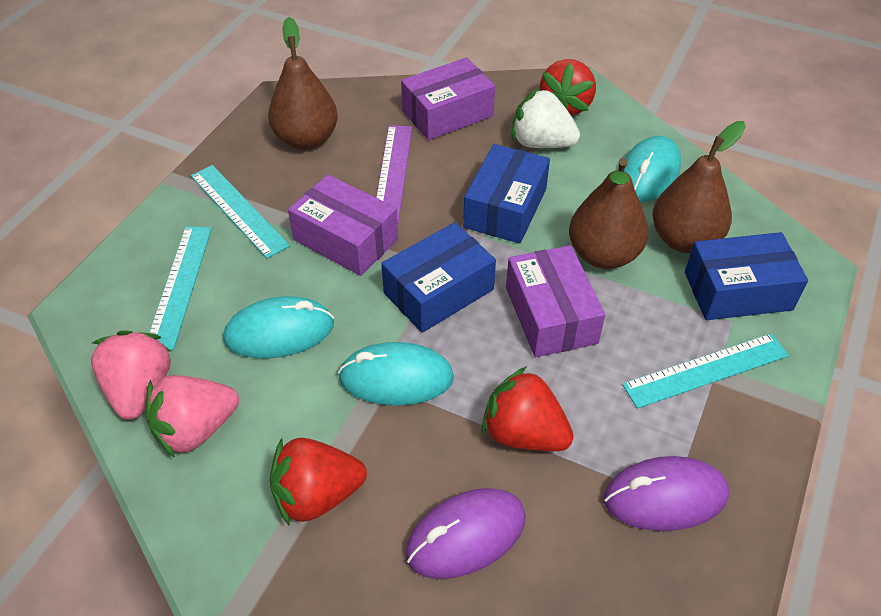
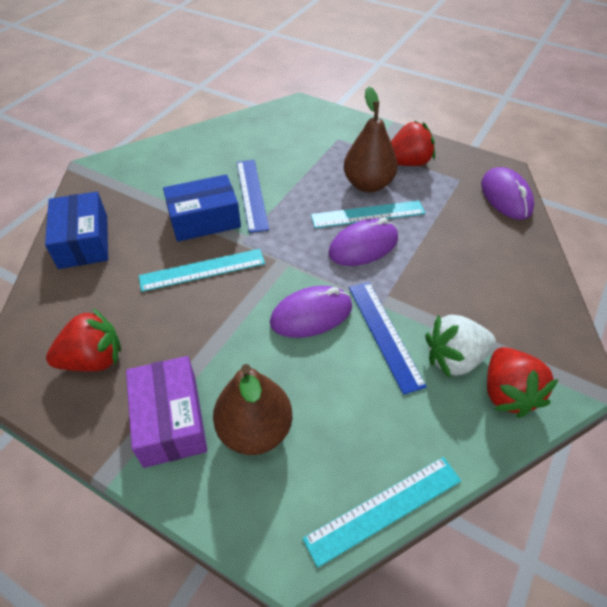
blue box: [381,222,496,333] [463,144,550,243] [685,232,808,320] = 3 -> [45,192,108,269] [163,175,241,242] = 2
blue ruler: none = 0 -> [237,160,269,233] [349,282,427,395] = 2
brown pear: [268,17,338,150] [569,158,648,269] [652,121,746,253] = 3 -> [213,364,292,455] [344,87,398,193] = 2
pink strawberry: [91,330,171,420] [146,375,239,458] = 2 -> none = 0
purple box: [288,175,398,276] [401,58,495,140] [506,245,605,357] = 3 -> [126,356,207,468] = 1
purple mouse: [405,488,526,579] [604,456,729,531] = 2 -> [270,286,352,338] [328,218,398,266] [481,167,534,220] = 3
purple ruler: [376,125,412,223] = 1 -> none = 0
turquoise mouse: [223,296,334,358] [338,342,454,406] [624,136,681,202] = 3 -> none = 0

